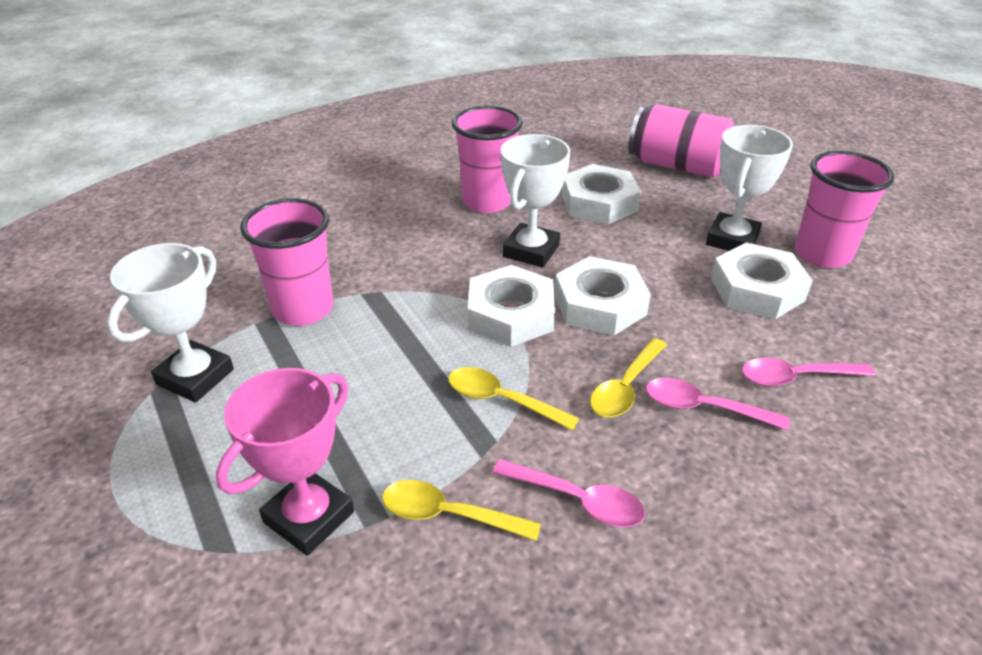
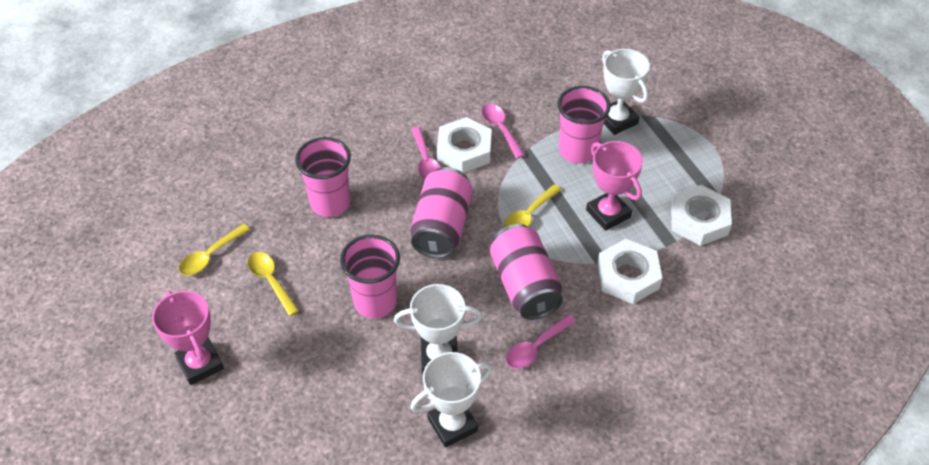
pink can: [628,104,735,178] = 1 -> [410,167,473,258] [490,224,563,320] = 2
pink trophy: [216,368,354,556] = 1 -> [152,291,224,385] [586,141,643,231] = 2
white nut: [468,265,555,347] [554,256,651,335] [562,164,641,224] [711,243,813,319] = 4 -> [437,117,492,173] [597,239,662,304] [671,185,732,246] = 3

